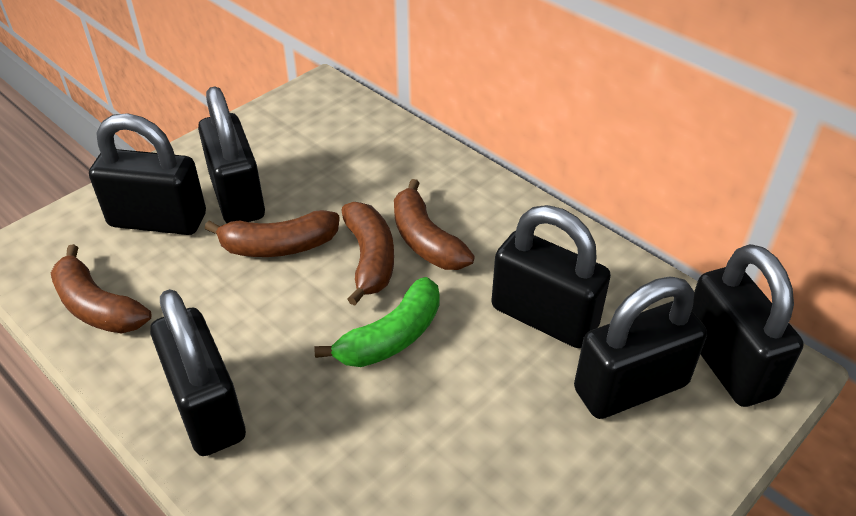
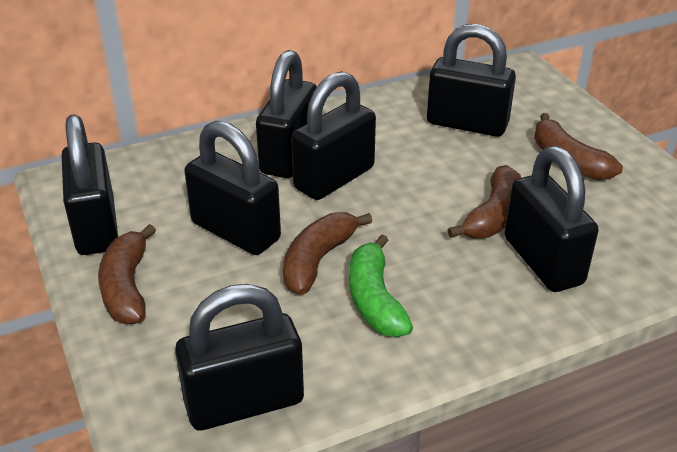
black padlock: [89,113,206,235] [150,289,246,456] [198,86,265,223] [491,205,611,348] [574,276,707,419] [692,244,804,407] = 6 -> [62,114,118,255] [175,284,304,431] [184,121,281,255] [256,50,317,178] [291,71,376,200] [427,24,516,137] [504,146,599,292] = 7

